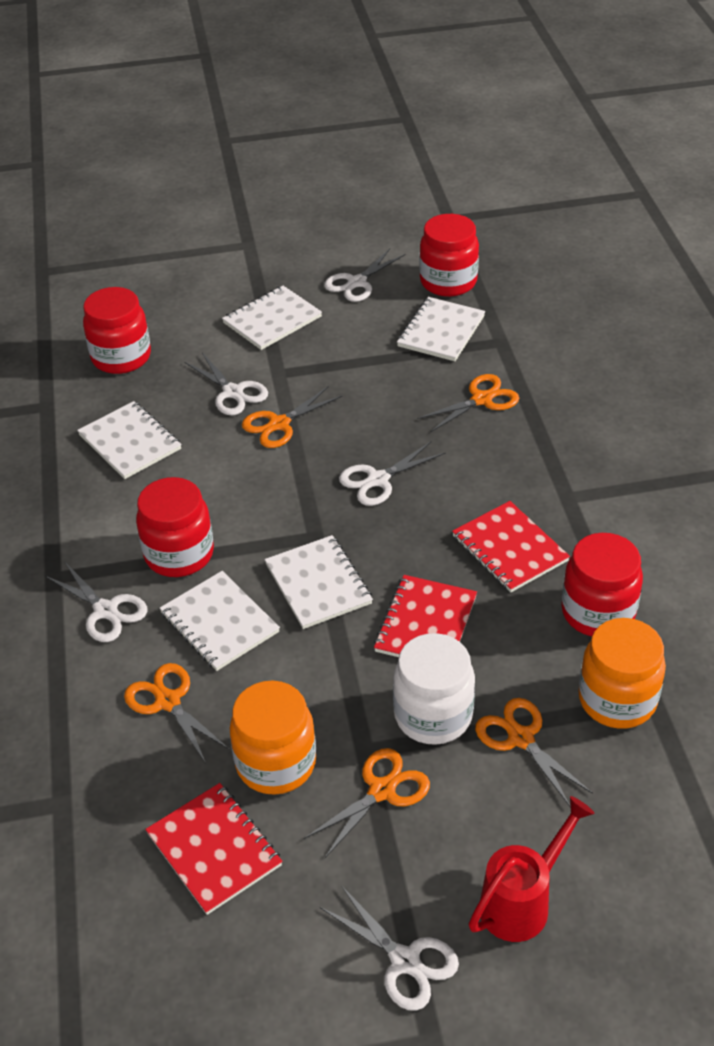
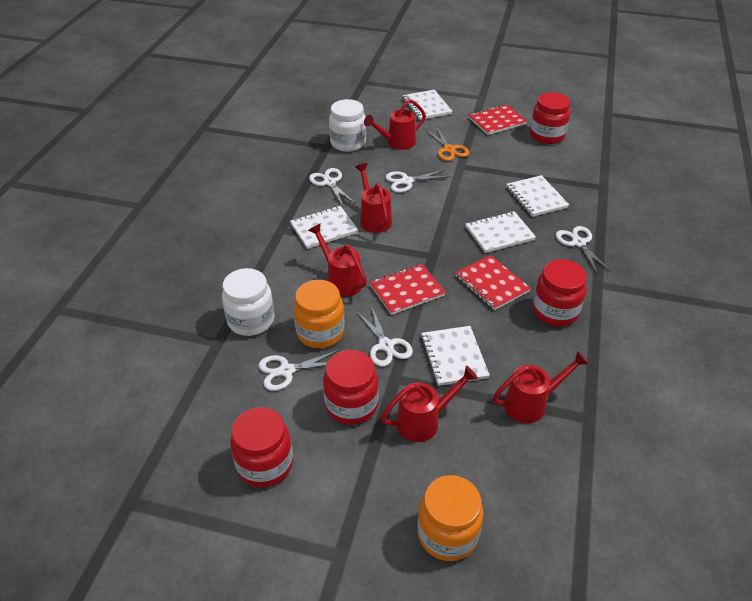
orange scissors: [124,663,230,763] [242,386,342,448] [304,748,430,858] [417,374,519,433] [475,698,593,808] = 5 -> [426,127,469,161] = 1
red watering can: [469,796,595,942] = 1 -> [308,223,367,297] [355,163,392,233] [364,99,426,150] [381,366,478,442] [493,351,589,423] = 5
white jar: [393,633,475,745] = 1 -> [222,268,275,336] [329,99,366,152] = 2

